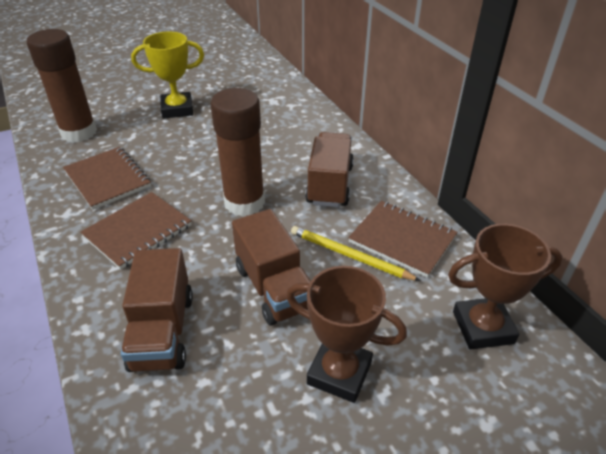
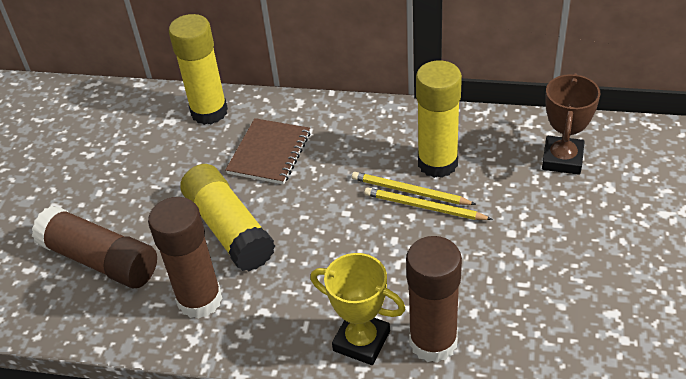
brown glue stick: [27,29,97,143] [210,88,265,217] = 2 -> [32,206,157,288] [148,197,223,319] [406,236,462,363] = 3
brown notebook: [63,147,151,210] [80,192,192,270] [348,201,458,278] = 3 -> [225,118,310,184] = 1
brown trophy: [286,266,407,403] [448,224,563,349] = 2 -> [542,73,600,175] = 1
brown truck: [121,248,193,372] [232,209,311,326] [305,132,354,207] = 3 -> none = 0
yellow glue stick: none = 0 -> [169,14,228,125] [180,164,275,271] [416,60,462,178] = 3
yellow pencil: [291,226,421,281] = 1 -> [352,172,476,205] [364,187,493,220] = 2

